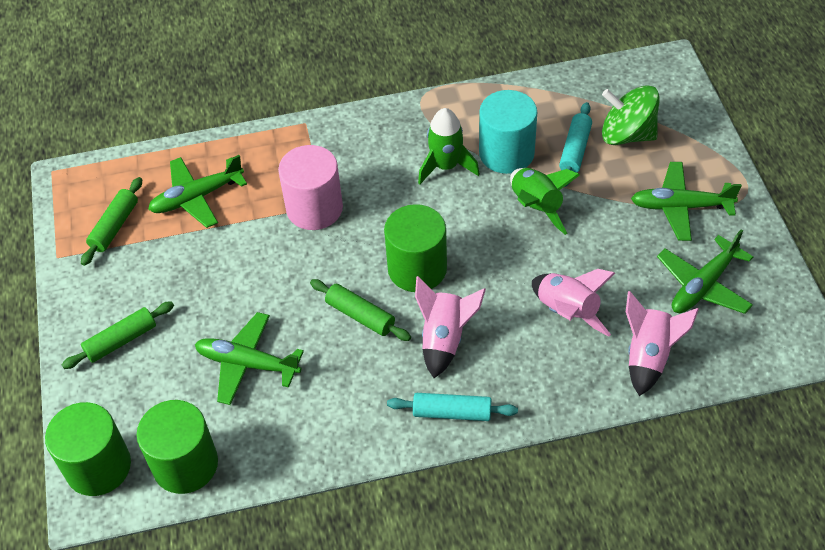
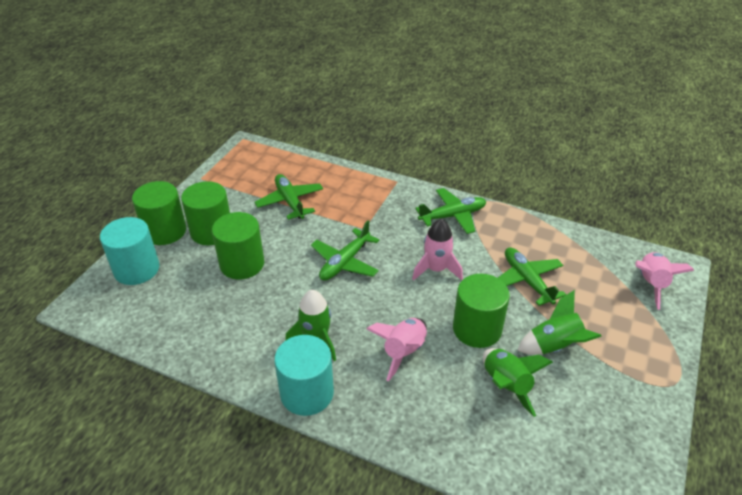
green cylinder: [45,402,131,496] [137,400,218,494] [384,204,447,292] = 3 -> [132,181,186,245] [181,181,230,245] [212,212,264,279] [453,274,510,348] = 4
green rocket: [418,108,480,184] [510,168,580,235] = 2 -> [285,290,336,361] [483,348,553,417] [517,290,602,355] = 3
green rolling pin: [62,301,174,369] [81,177,142,266] [310,279,411,341] = 3 -> none = 0
green spinning top: [602,85,660,145] = 1 -> none = 0
pink cylinder: [278,145,343,230] = 1 -> none = 0
turquoise cylinder: [479,90,537,174] = 1 -> [100,217,159,285] [274,335,334,416] = 2
turquoise rolling pin: [387,393,518,421] [559,102,592,187] = 2 -> none = 0

